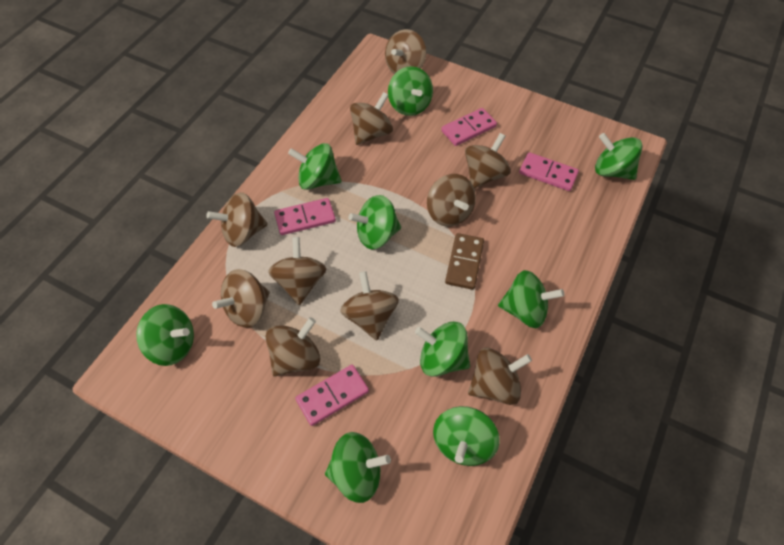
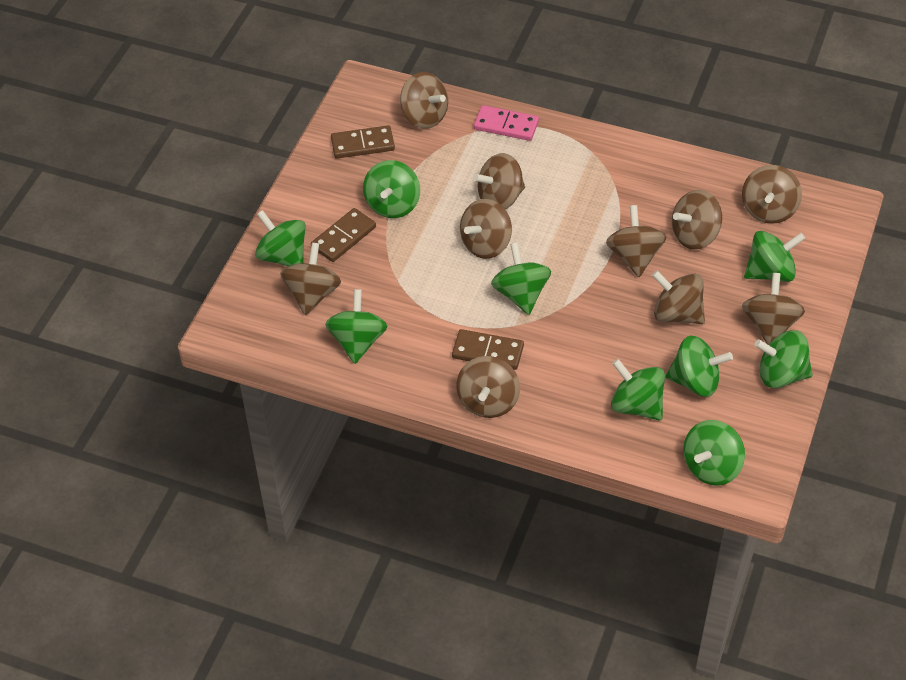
brown domino: [445,233,484,290] = 1 -> [311,208,376,262] [331,125,395,159] [452,329,524,370] = 3
pink domino: [274,198,336,235] [295,365,369,426] [441,108,497,146] [519,152,579,191] = 4 -> [474,105,539,141] = 1

